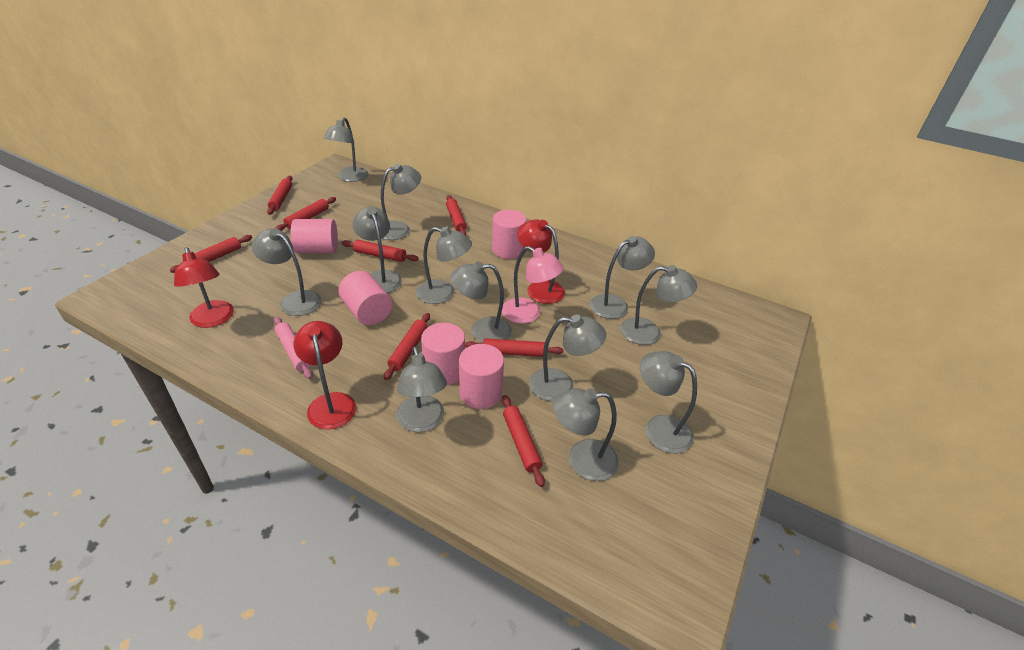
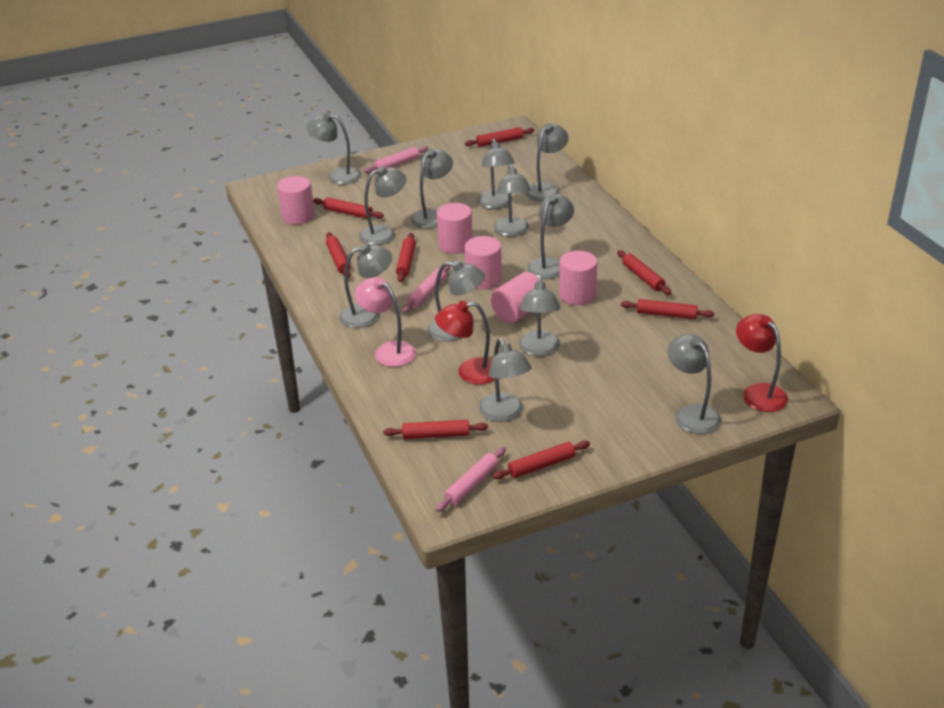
pink rolling pin: [274,316,313,379] = 1 -> [364,146,428,173] [403,265,450,313] [436,447,506,512] = 3
red lamp: [174,247,234,328] [294,321,356,430] [517,219,565,304] = 3 -> [435,301,495,385] [736,314,788,412] = 2

